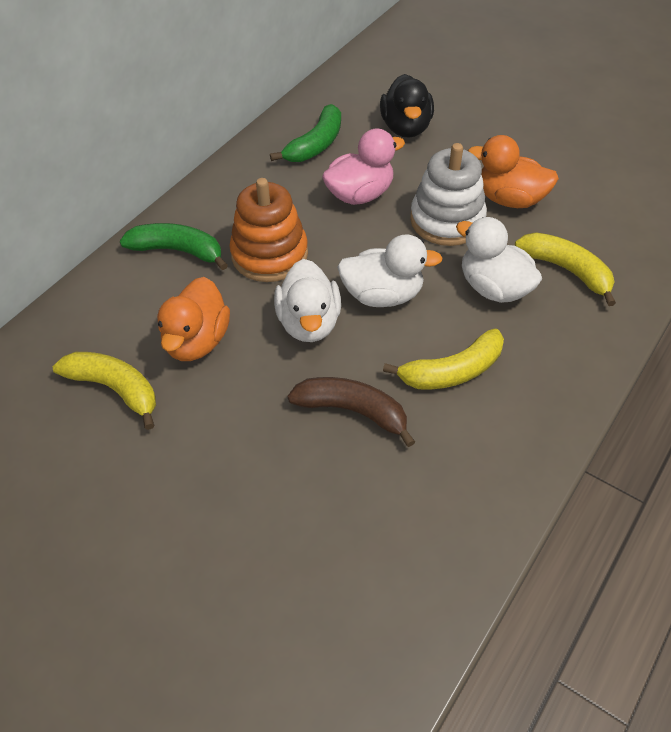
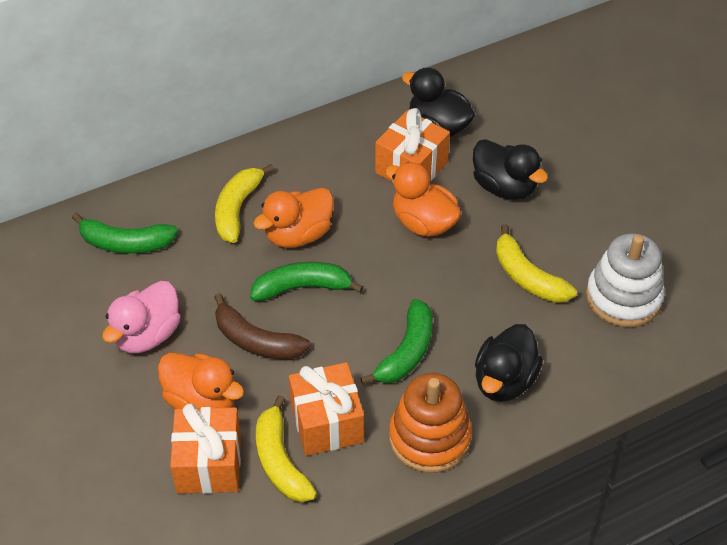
black duck: [380,74,434,138] = 1 -> [402,68,475,137] [473,139,548,200] [475,324,543,402] = 3
green banana: [120,223,228,270] [270,104,341,162] = 2 -> [72,213,178,254] [250,262,364,301] [360,299,433,385] = 3
orange duck: [157,277,230,361] [468,135,559,208] = 2 -> [158,353,244,409] [253,188,333,248] [385,162,461,237] = 3
orange gift: none = 0 -> [170,404,241,494] [289,362,364,456] [375,108,450,182] = 3
white duck: [274,259,341,342] [337,234,443,307] [456,217,542,303] = 3 -> none = 0

